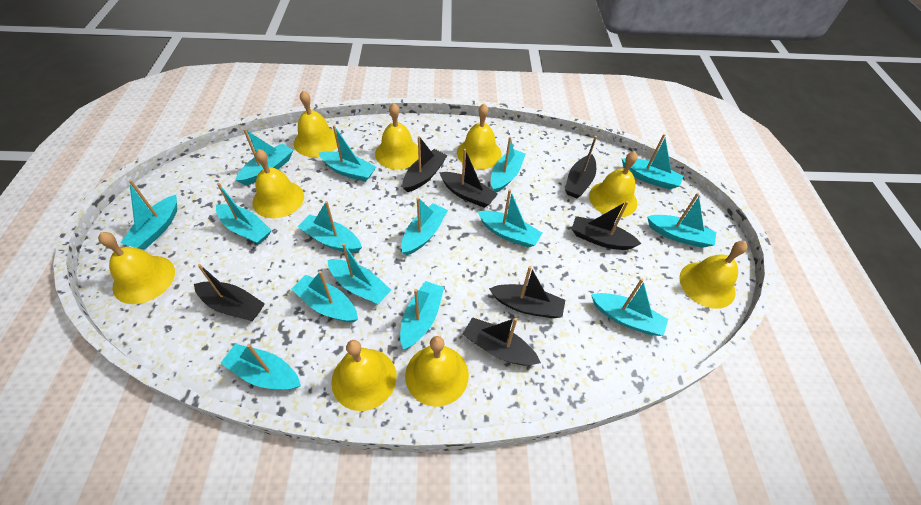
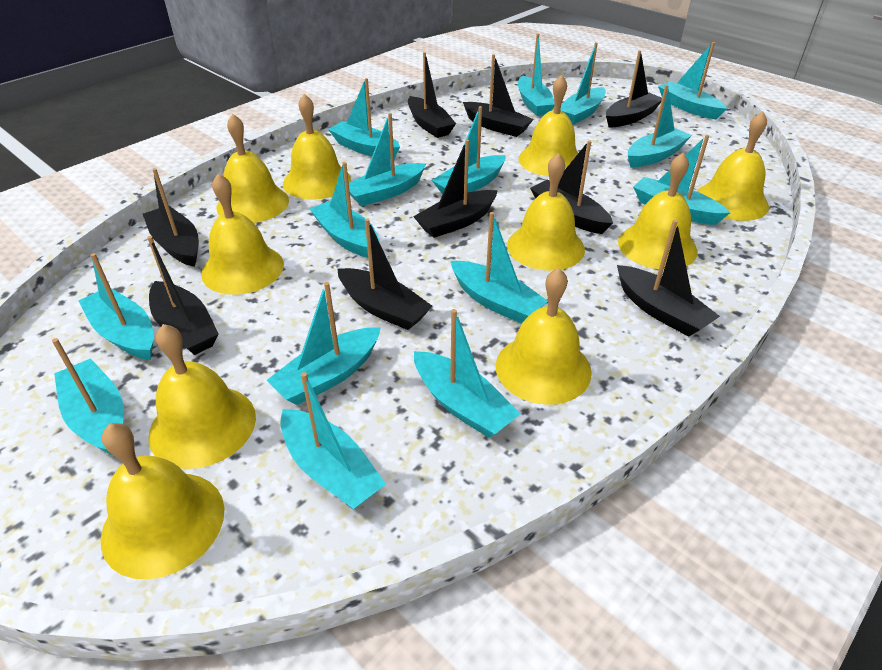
black boat: [194,264,265,321] [403,136,448,192] [439,149,498,208] [463,317,541,366] [489,266,565,318] [565,136,597,198] [572,201,641,250] = 7 -> [143,168,199,267] [147,236,219,355] [338,219,432,330] [408,52,456,138] [413,140,498,238] [463,54,534,137] [530,141,613,234] [606,50,662,128] [617,220,720,337] = 9
yellow bell: [98,232,175,304] [252,149,304,219] [294,90,337,157] [331,340,396,411] [375,103,419,170] [405,336,469,407] [457,104,502,169] [589,151,638,218] [679,241,748,309] = 9 -> [101,423,225,579] [148,324,256,469] [201,173,284,295] [217,114,289,223] [283,94,351,200] [496,268,592,405] [507,153,585,271] [518,75,578,176] [618,152,698,269] [697,112,769,221] = 10

